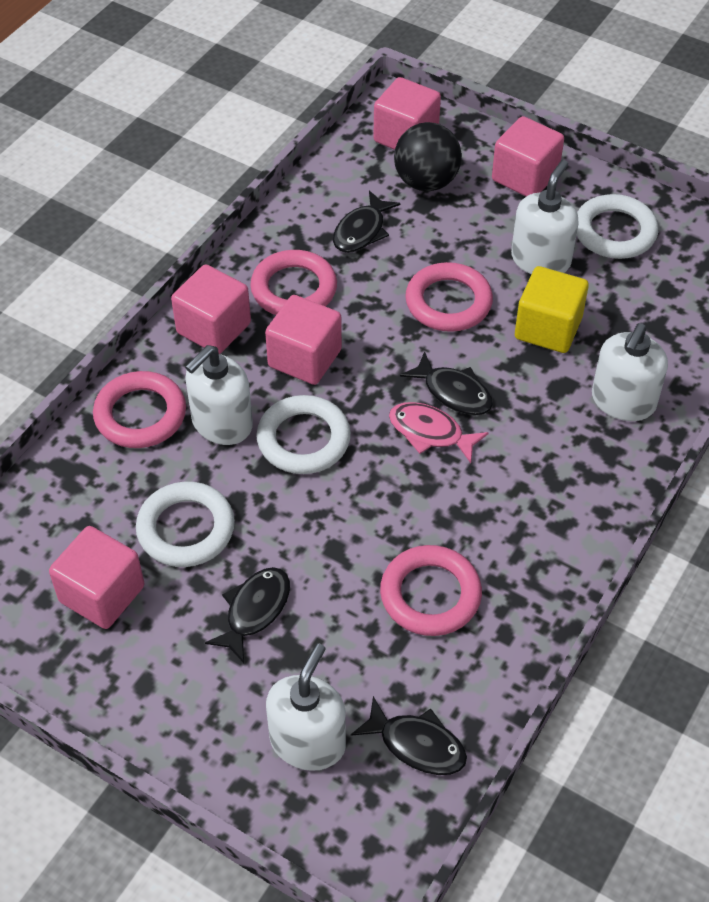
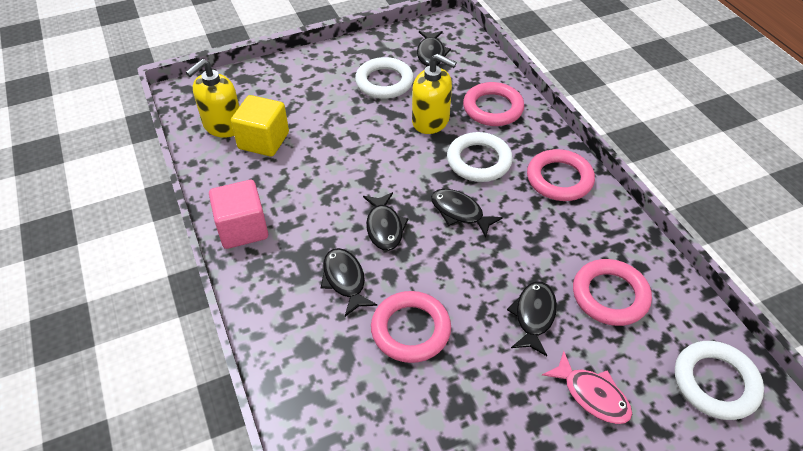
black ball: [394,122,462,191] = 1 -> none = 0
black fish: [205,567,290,663] [333,191,401,253] [351,696,467,775] [400,351,493,415] = 4 -> [321,248,377,317] [363,192,409,251] [417,31,451,66] [431,189,503,238] [507,282,557,356] = 5
pink cube: [49,526,144,629] [171,264,251,354] [265,295,342,385] [374,77,441,150] [492,116,564,197] = 5 -> [209,180,268,249] = 1
white soap dispenser: [185,345,253,445] [266,643,346,771] [511,160,579,274] [592,323,668,421] = 4 -> none = 0
yellow soap dispenser: none = 0 -> [186,59,239,138] [412,53,457,134] = 2

